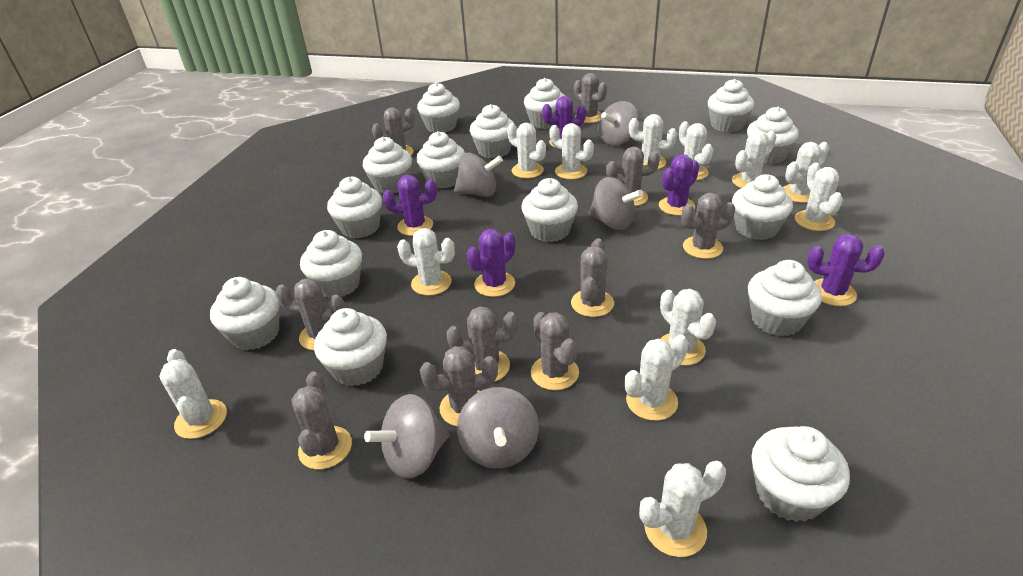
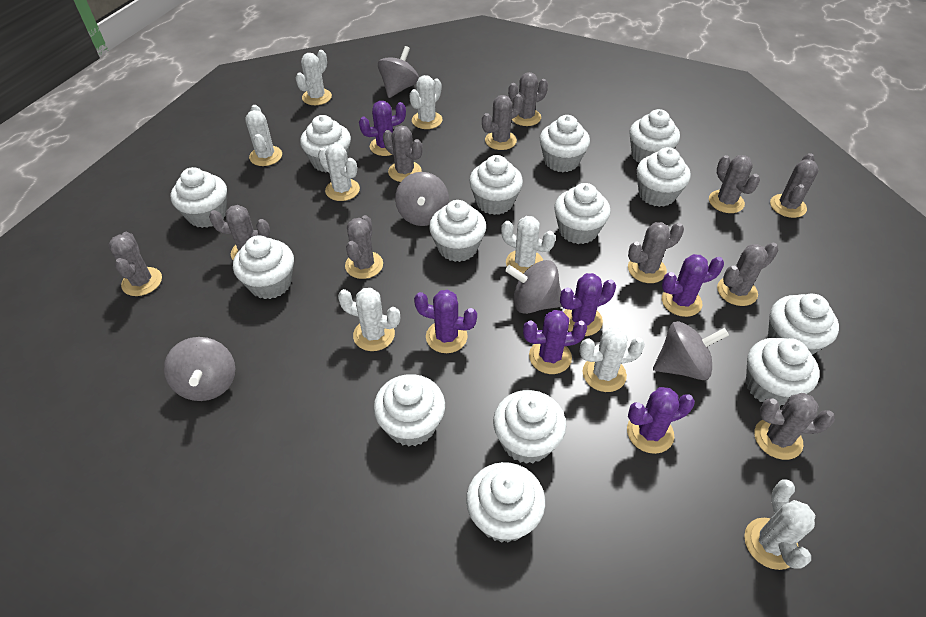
grey cactus: [275,278,345,350] [292,371,352,470] [372,107,415,155] [420,346,498,426] [447,306,518,382] [531,312,579,390] [571,238,614,317] [574,73,607,123] [606,147,660,206] [681,193,735,259] = 10 -> [108,232,162,296] [209,205,270,260] [345,215,383,279] [383,126,422,182] [482,94,523,150] [508,72,548,126] [628,222,684,283] [709,155,760,213] [717,243,779,306] [754,393,835,460] [770,153,818,218] = 11
purple cactus: [383,175,437,236] [467,229,516,297] [542,96,586,148] [659,154,699,216] [807,234,885,306] = 5 -> [359,101,406,156] [414,290,477,353] [523,310,587,374] [560,273,616,336] [627,387,695,454] [662,254,724,317] = 6
white cactus: [159,349,227,439] [397,228,455,296] [507,123,546,178] [549,123,594,180] [625,334,688,421] [629,114,677,169] [639,461,726,557] [660,289,716,366] [679,121,713,181] [732,131,776,188] [783,142,829,203] [795,163,843,231] = 12 -> [245,105,282,166] [296,50,332,105] [318,143,360,201] [338,288,400,351] [409,75,442,129] [501,216,556,273] [580,327,645,392] [744,480,815,570] = 8
white cupcake: [210,277,280,350] [300,230,362,298] [314,308,387,386] [327,177,382,238] [363,137,412,193] [416,131,465,189] [417,83,460,133] [470,104,514,158] [521,178,578,242] [524,78,565,129] [708,79,754,132] [732,174,793,240] [747,107,799,164] [748,260,822,336] [751,426,850,522] = 15 -> [171,167,227,228] [233,235,294,299] [300,115,351,172] [374,374,445,446] [429,200,486,262] [466,462,545,543] [469,155,523,215] [493,390,566,464] [540,115,590,172] [554,183,611,244] [630,109,680,163] [637,147,691,207] [746,338,820,406] [768,294,839,355] = 14

